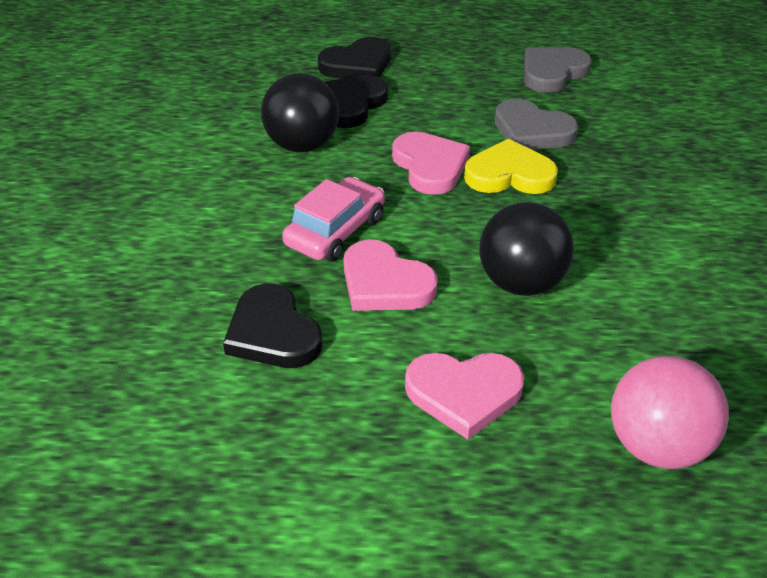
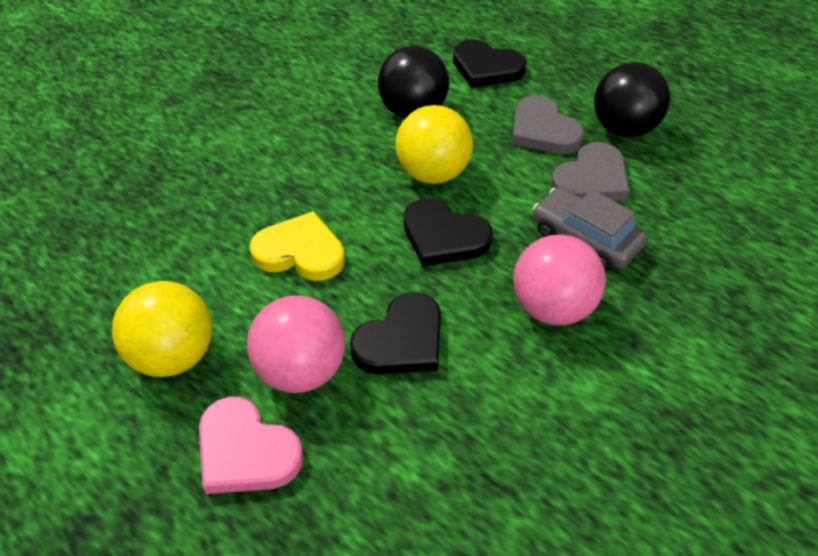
grey car: none = 0 -> [533,187,647,271] = 1
pink ball: [611,356,729,469] = 1 -> [247,295,345,393] [513,235,606,325] = 2
pink car: [282,177,385,262] = 1 -> none = 0
pink heart: [343,239,438,311] [392,132,470,195] [405,353,524,440] = 3 -> [199,397,304,494] = 1
yellow ball: none = 0 -> [112,281,213,377] [395,105,473,184] = 2

